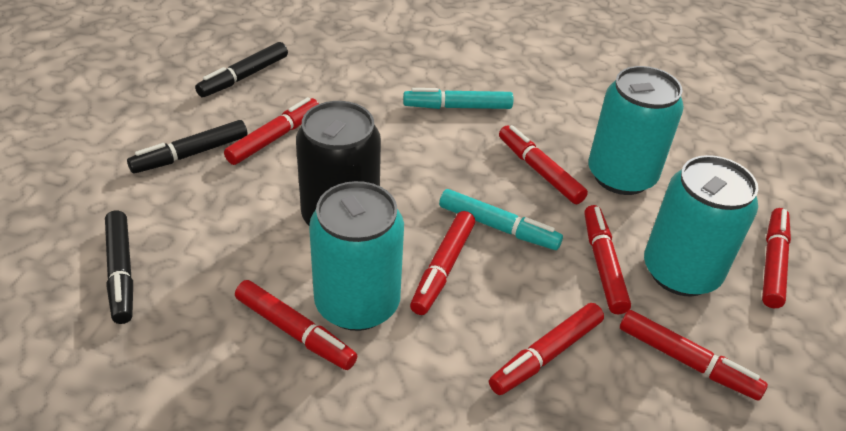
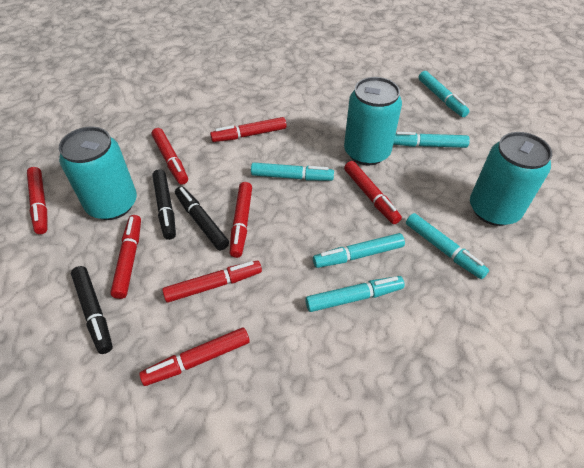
black can: [296,101,381,225] = 1 -> none = 0
turquoise marker: [403,88,513,109] [439,189,563,250] = 2 -> [251,163,334,181] [305,276,405,312] [313,233,405,268] [393,132,470,148] [406,213,489,279] [419,71,469,117] = 6

